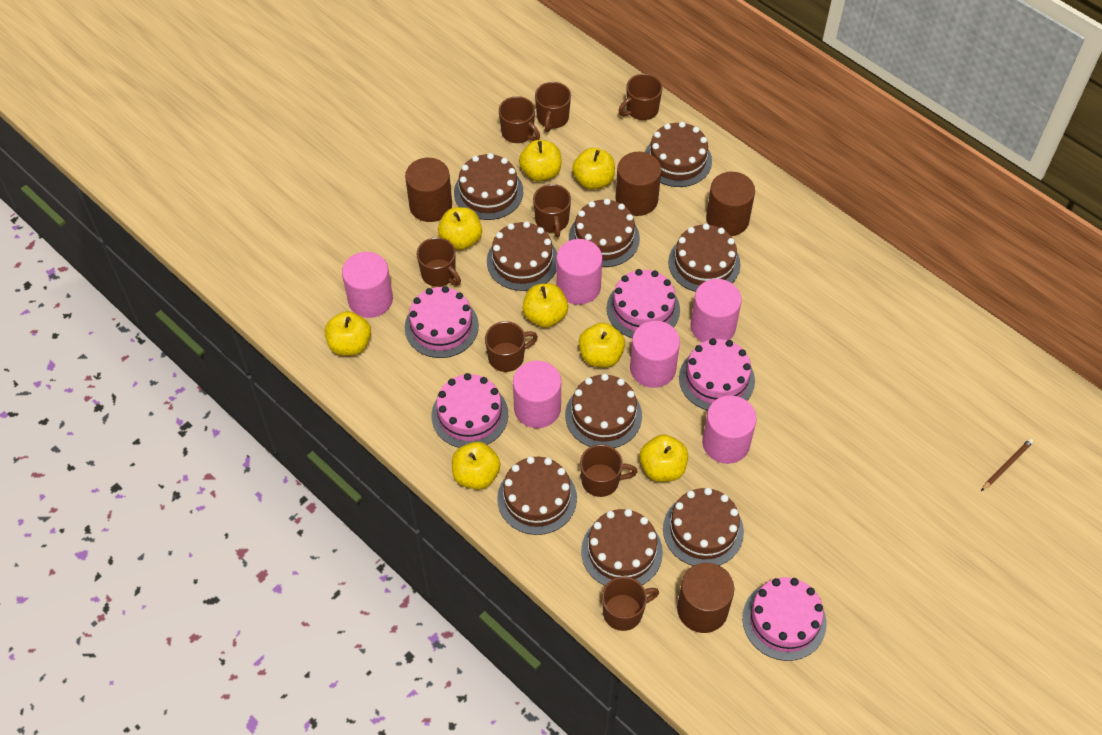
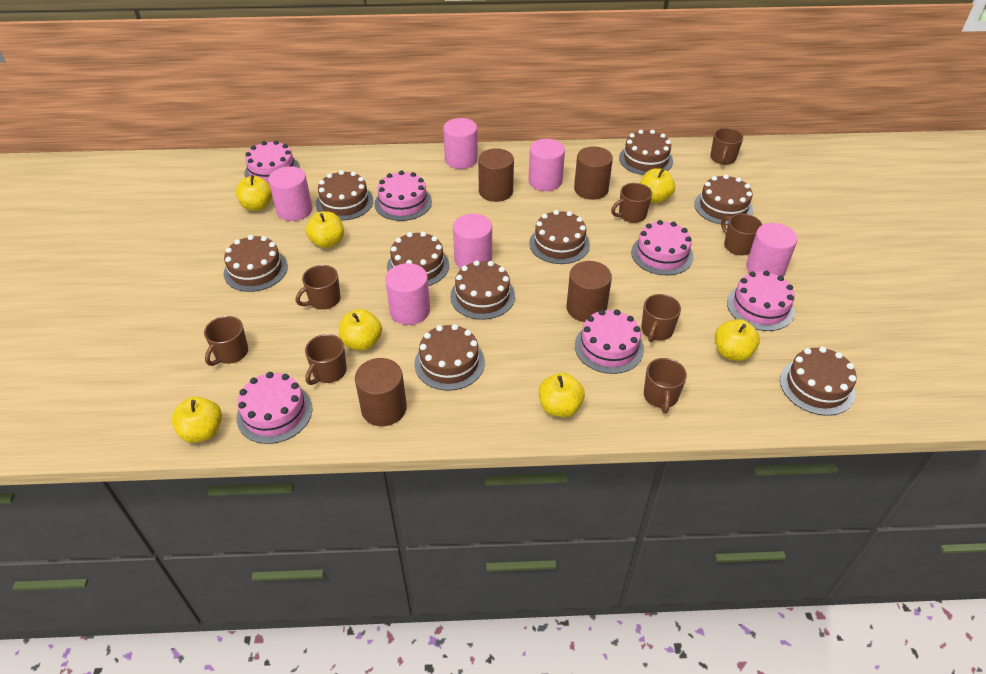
brown pencil: [981,438,1033,491] = 1 -> none = 0
pink cake: [405,286,479,358] [432,373,508,448] [607,269,680,338] [679,338,755,411] [742,577,827,661] = 5 -> [237,372,313,444] [245,141,300,183] [374,170,432,221] [575,310,644,374] [631,220,693,275] [727,271,795,331] = 6
yellow apple: [325,311,371,356] [438,207,482,250] [452,442,501,490] [519,140,561,181] [522,284,568,328] [572,148,615,190] [579,323,625,367] [640,434,688,482] = 8 -> [172,397,222,443] [236,175,272,211] [306,211,344,248] [339,309,382,351] [539,373,585,417] [640,168,675,203] [715,319,760,361] = 7

